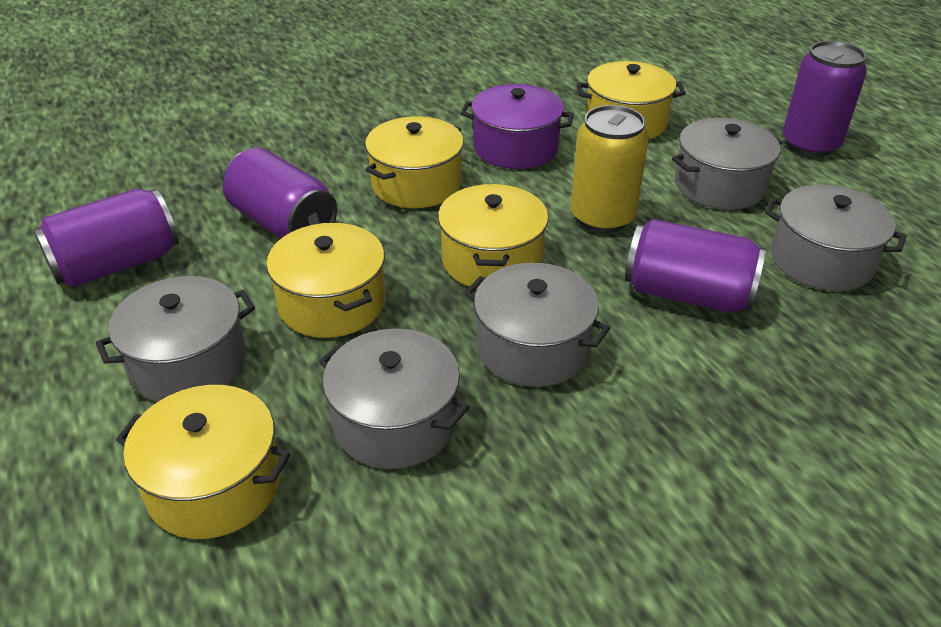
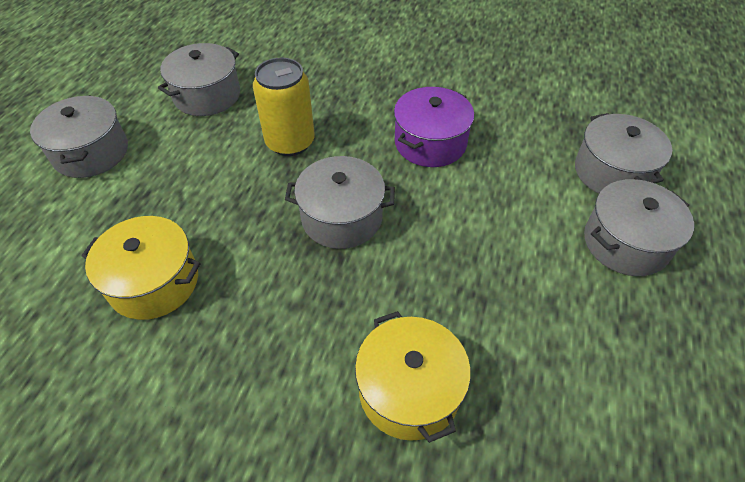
purple can: [34,189,179,287] [223,148,337,238] [625,219,766,313] [783,41,867,157] = 4 -> none = 0
yellow pot: [116,385,290,539] [266,223,385,338] [365,116,464,208] [438,184,548,289] [576,61,686,139] = 5 -> [81,216,201,320] [355,311,471,443] = 2

